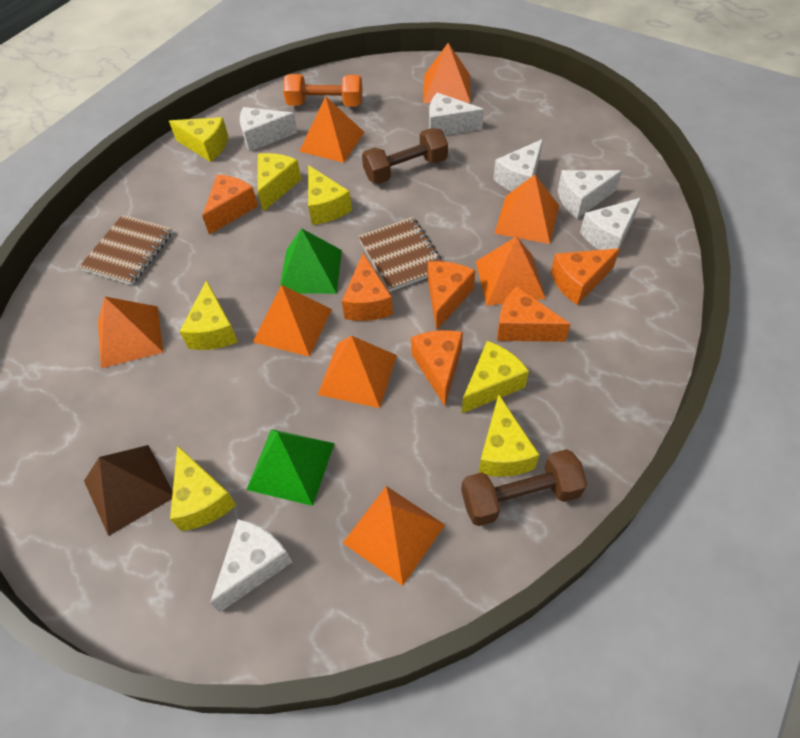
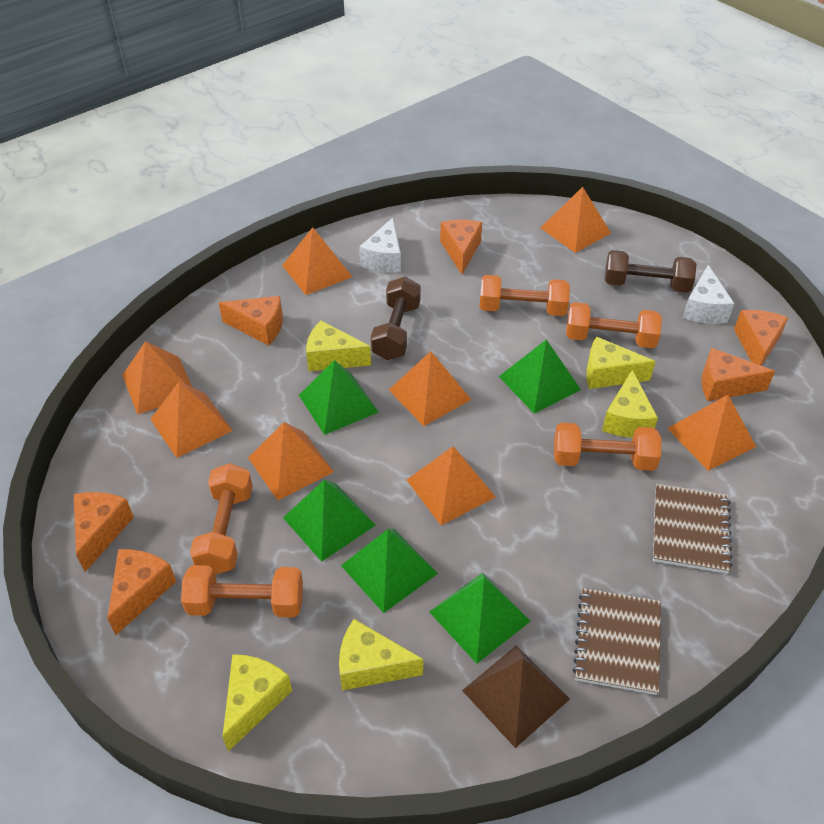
green pyramid: [246,429,335,506] [280,228,342,294] = 2 -> [283,480,376,562] [299,360,379,435] [341,529,438,613] [430,573,531,664] [499,339,581,414] = 5
orange dumbbell: [283,74,363,107] = 1 -> [181,565,303,617] [190,463,253,575] [480,275,570,316] [554,423,661,471] [566,302,662,348] = 5
white cheese: [210,519,292,612] [240,107,298,152] [429,93,484,135] [493,139,543,191] [558,170,622,218] [580,198,641,250] = 6 -> [359,218,401,273] [683,265,735,324] = 2
yellow cheese: [169,117,229,162] [170,445,236,531] [179,280,238,350] [258,153,302,212] [308,165,352,225] [462,341,529,413] [479,394,540,477] = 7 -> [222,654,292,751] [306,321,371,371] [339,619,423,690] [586,337,656,389] [602,370,658,438] = 5

